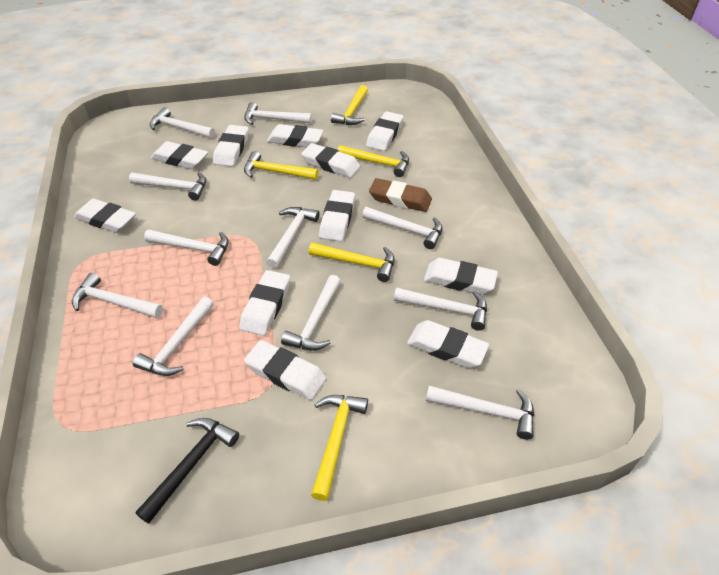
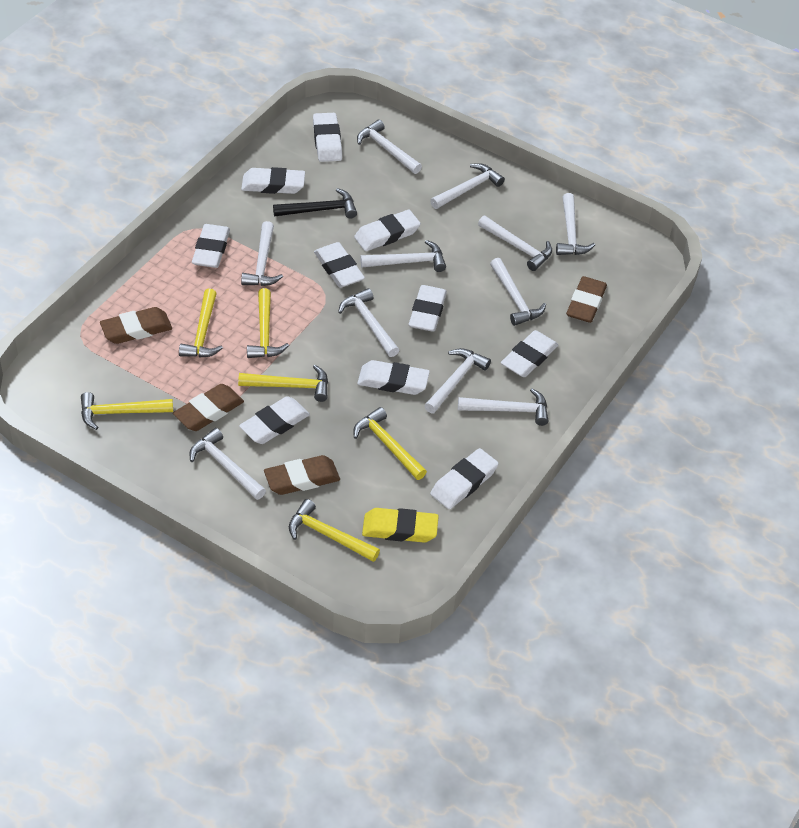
brown eraser: [369,178,432,212] = 1 -> [100,307,172,344] [173,384,244,431] [264,455,340,495] [566,276,607,323] = 4
white eraser: [74,199,136,233] [151,141,208,169] [213,125,249,167] [239,270,290,336] [244,340,327,400] [267,124,323,147] [301,143,360,178] [319,190,355,241] [366,111,404,151] [407,320,489,368] [424,258,498,295] = 11 -> [192,224,230,268] [239,396,310,444] [241,167,305,194] [313,113,342,162] [314,242,365,288] [354,210,421,251] [357,360,430,395] [409,285,447,332] [430,448,499,509] [501,330,559,377] = 10
yellow eraser: none = 0 -> [362,508,439,543] = 1
yellow hammer: [244,151,318,180] [309,243,395,282] [311,395,368,501] [331,85,368,125] [338,145,409,177] = 5 -> [81,392,173,430] [179,288,223,358] [238,365,328,402] [247,288,289,358] [289,499,380,562] [353,407,427,480] = 6

